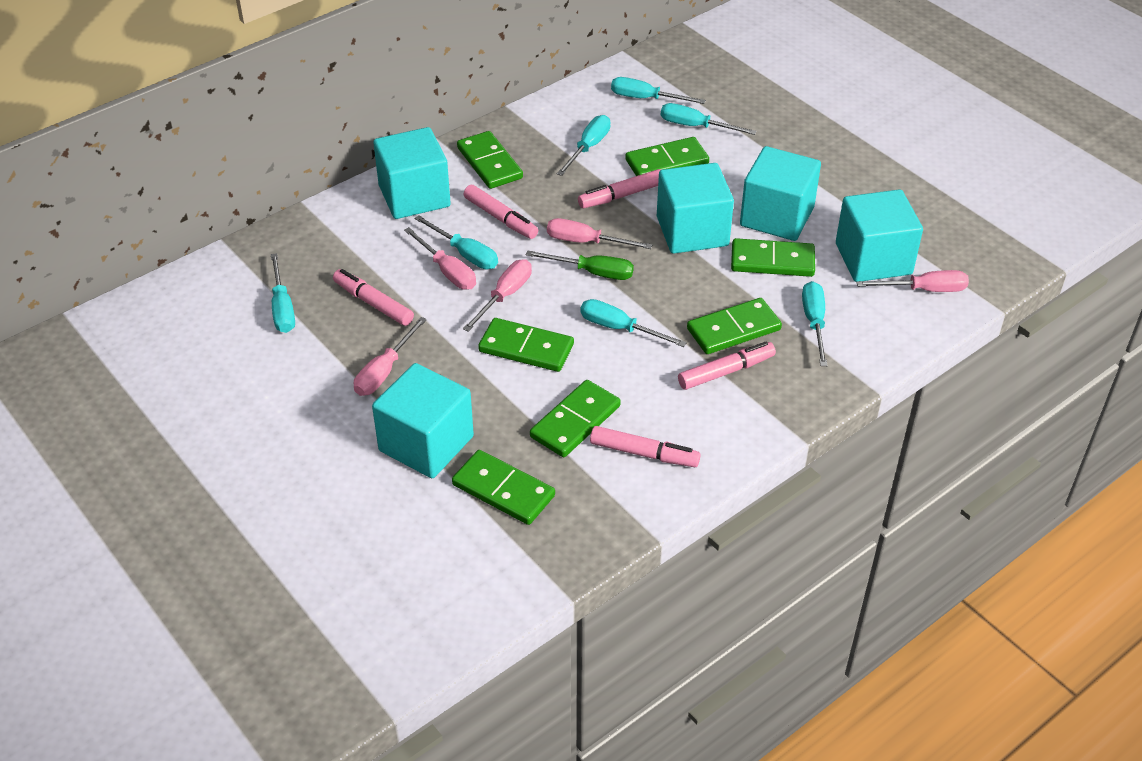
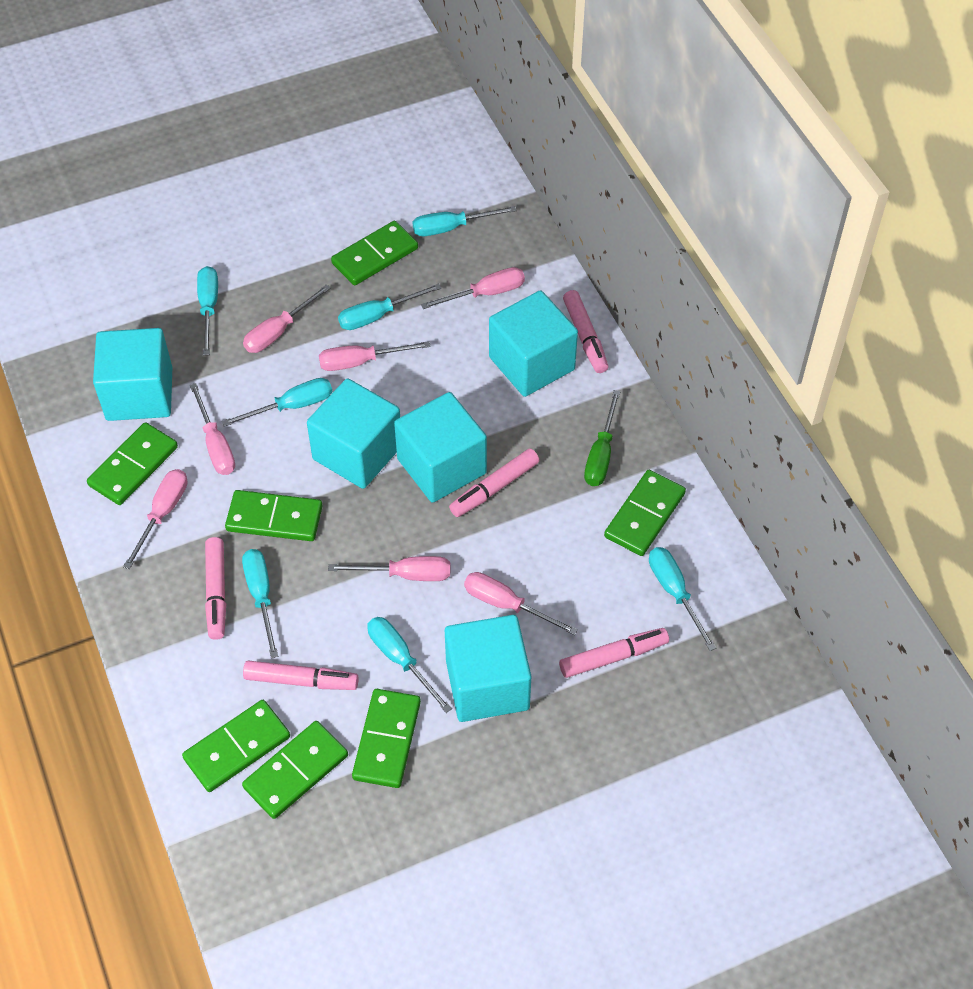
pink screwdriver: [354,317,427,396] [404,227,476,290] [463,259,532,332] [547,218,652,249] [856,270,969,292] = 5 -> [123,469,187,569] [190,383,235,475] [243,284,331,353] [319,341,431,371] [328,556,450,581] [421,267,525,309] [464,572,578,635] = 7

